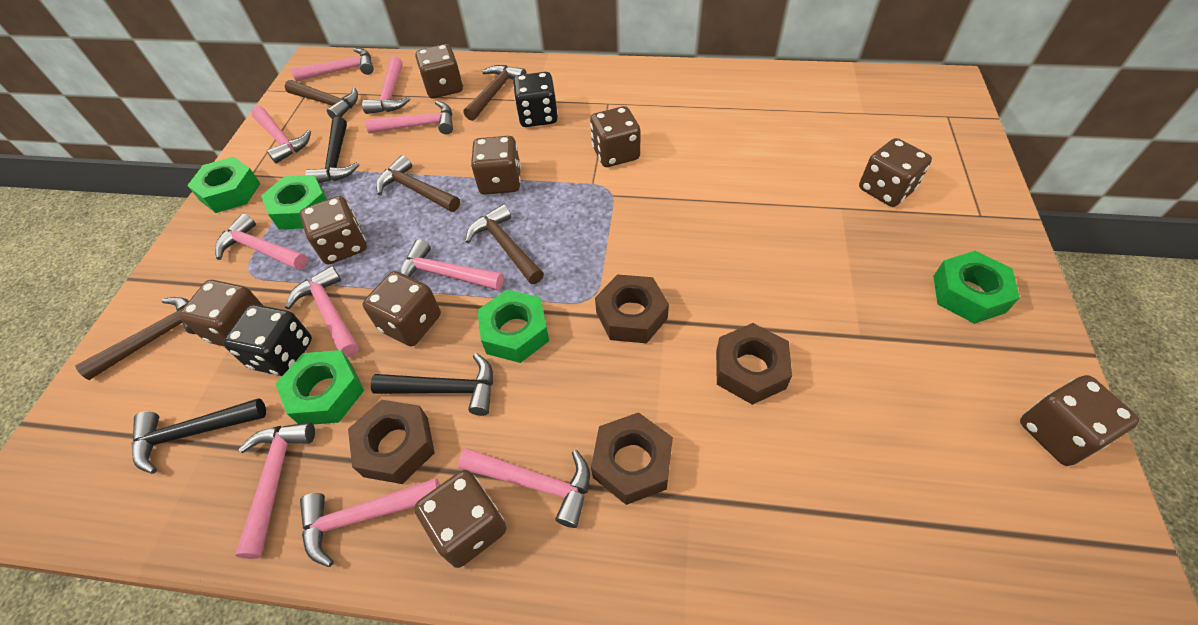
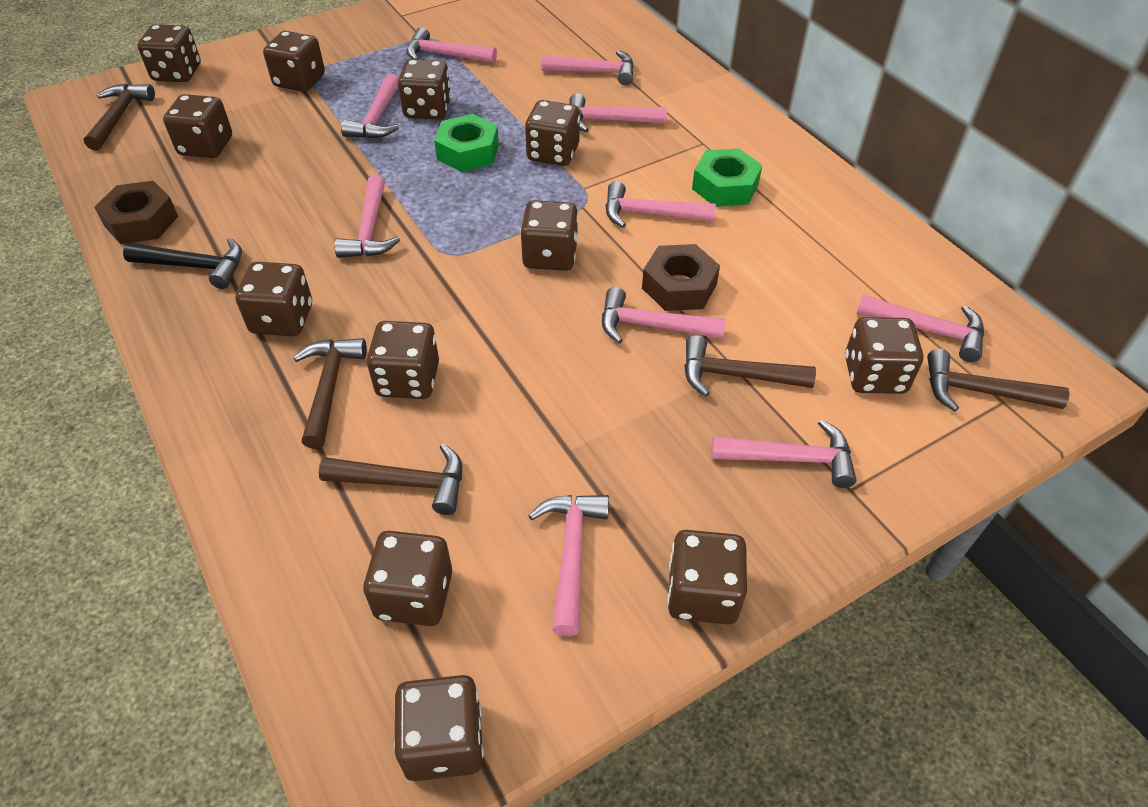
black dice: [223,304,312,376] [513,72,558,127] = 2 -> none = 0
black hammer: [132,398,266,474] [305,117,359,183] [371,353,493,416] = 3 -> [123,238,242,289] = 1
brown dice: [179,280,263,346] [300,196,367,264] [362,271,441,346] [414,470,506,568] [415,44,463,98] [471,136,521,195] [590,106,641,167] [859,138,932,207] [1020,375,1139,466] = 9 -> [137,24,201,82] [163,94,232,158] [235,262,312,336] [263,31,325,92] [363,531,452,626] [367,321,439,399] [394,675,484,781] [398,59,451,119] [520,200,578,271] [525,100,580,166] [667,530,747,624] [845,317,923,394] = 12
brown nut: [348,400,435,484] [591,412,673,505] [595,274,669,343] [716,323,792,405] = 4 -> [94,181,178,244] [642,244,720,311] = 2
green nut: [187,157,261,213] [261,175,327,230] [276,350,364,424] [477,290,549,363] [933,251,1020,324] = 5 -> [434,114,499,172] [692,148,762,207] = 2

